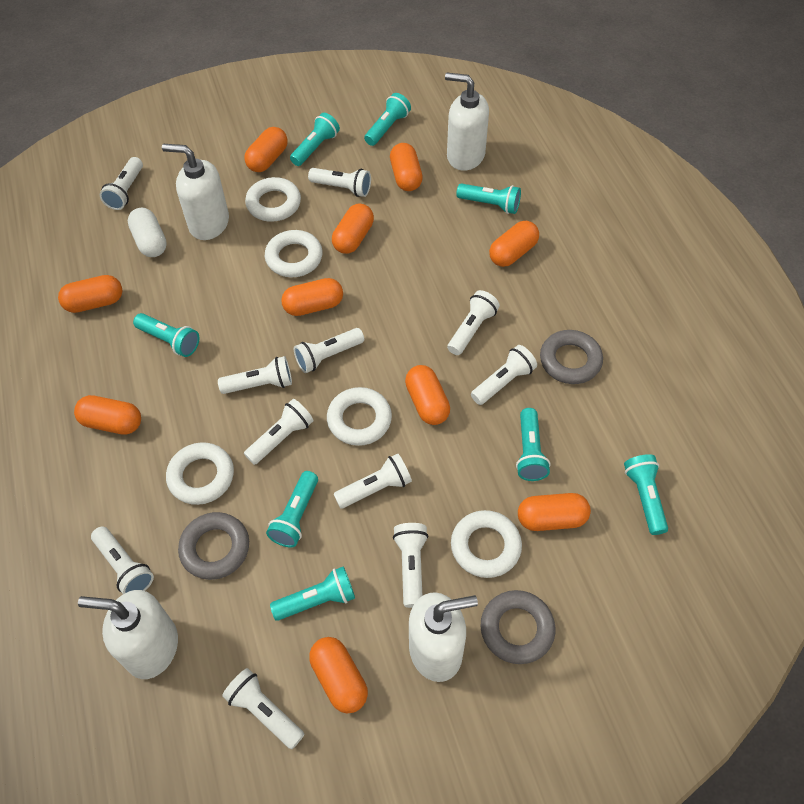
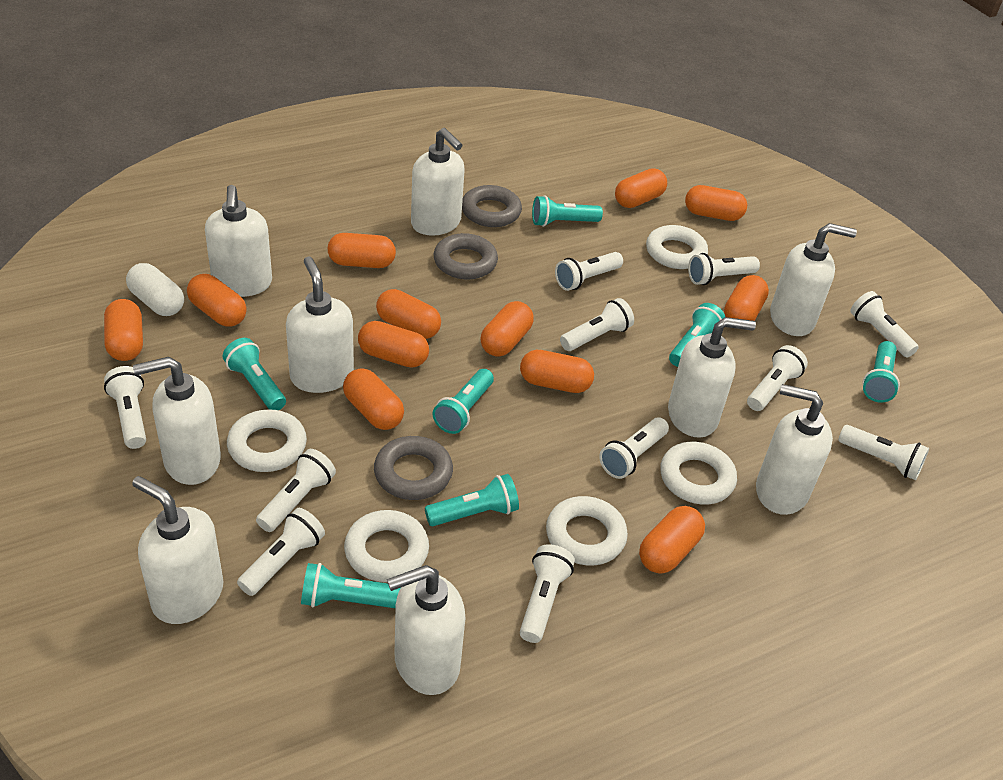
orange capsule: [58,275,122,313] [74,395,141,435] [244,127,288,172] [281,278,343,316] [309,637,368,713] [332,203,374,254] [390,143,423,191] [405,365,450,425] [489,221,539,267] [518,493,591,531] = 10 -> [104,299,143,361] [187,274,247,327] [328,233,396,268] [343,368,404,430] [358,321,429,368] [376,289,441,339] [481,301,534,357] [520,350,594,393] [615,168,667,208] [639,506,705,573] [685,185,747,221] [724,275,769,321] = 12
turquoise flashlight: [133,313,200,357] [266,471,318,547] [270,566,355,621] [290,113,340,166] [364,93,411,146] [456,183,521,214] [516,408,550,481] [624,454,668,535] = 8 -> [223,338,286,410] [301,563,400,608] [425,474,519,526] [433,369,494,434] [532,195,603,227] [669,303,725,367] [863,341,900,403] = 7
white soap dispenser: [78,590,178,679] [162,144,229,240] [409,592,478,682] [445,73,489,171] = 4 -> [132,476,224,624] [133,357,221,485] [205,185,272,297] [286,256,354,393] [387,565,465,695] [411,128,465,236] [668,317,756,438] [756,384,833,515] [770,223,857,336] = 9

